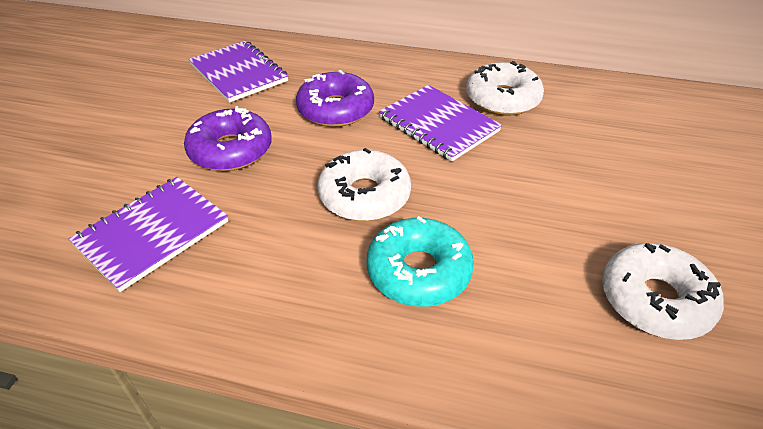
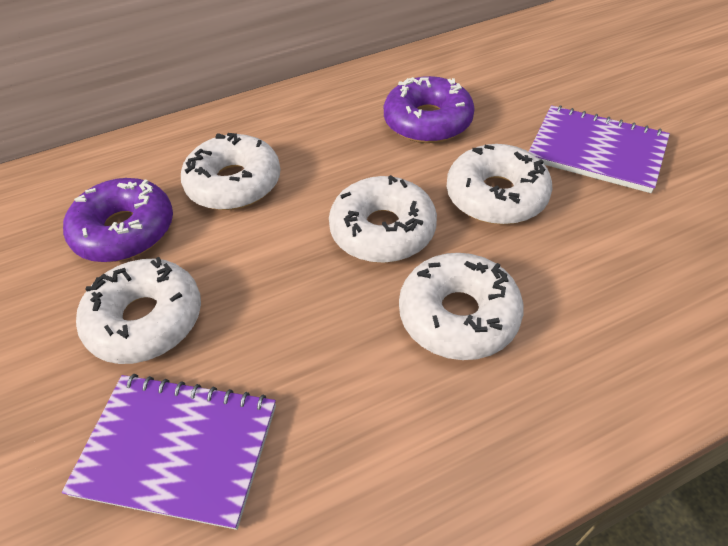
purple notebook: [69,177,228,292] [189,40,288,103] [379,85,502,162] = 3 -> [62,374,276,530] [529,105,670,193] = 2
turquoise donut: [367,216,474,307] = 1 -> none = 0
white donut: [317,148,411,221] [466,61,544,116] [602,243,724,340] = 3 -> [76,257,201,364] [181,133,281,210] [329,175,437,263] [399,253,524,360] [446,144,552,225] = 5

